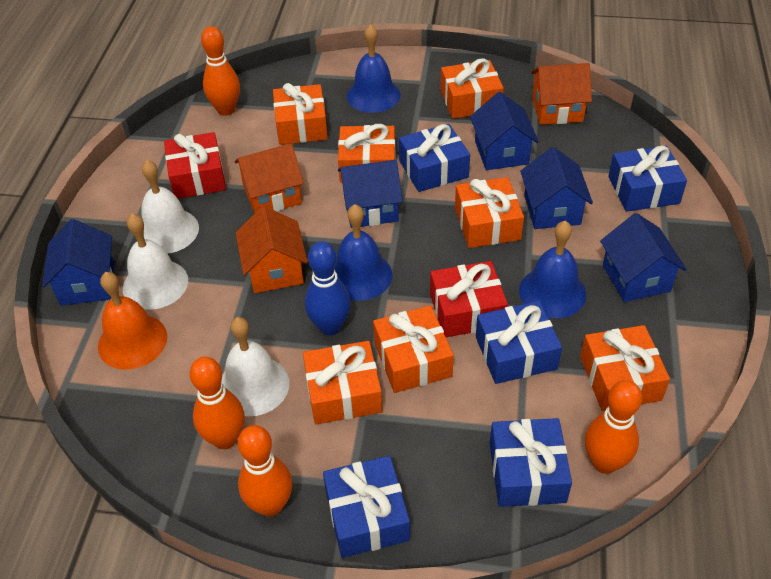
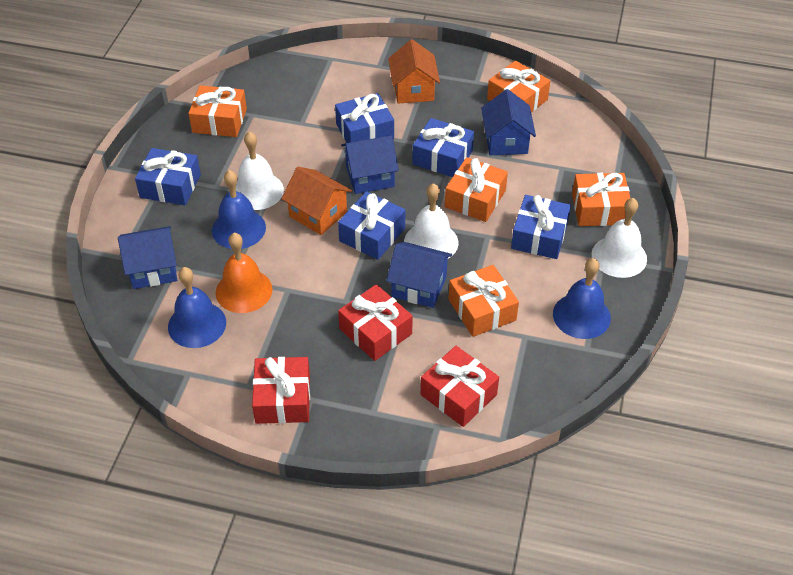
blue bowling pin: [305,241,351,335] = 1 -> none = 0
blue house: [42,219,114,306] [338,160,403,228] [470,92,539,170] [520,147,593,229] [600,213,687,302] = 5 -> [118,226,177,289] [341,135,399,194] [387,242,452,308] [481,89,536,155] = 4
orange bowling pin: [189,357,245,449] [201,26,240,116] [238,425,292,517] [585,380,642,474] = 4 -> none = 0
orange gift: [273,83,328,145] [303,341,382,424] [338,124,396,183] [373,305,454,393] [441,58,504,119] [455,177,524,248] [580,325,670,411] = 7 -> [188,85,247,137] [445,157,508,222] [448,265,519,337] [487,61,550,112] [572,173,630,226] = 5
orange house: [234,143,304,213] [236,206,308,293] [531,63,592,125] = 3 -> [281,167,352,235] [388,39,440,104] = 2
red gift: [164,132,226,199] [430,261,508,337] = 2 -> [252,357,310,424] [338,284,413,361] [421,346,499,427] = 3

